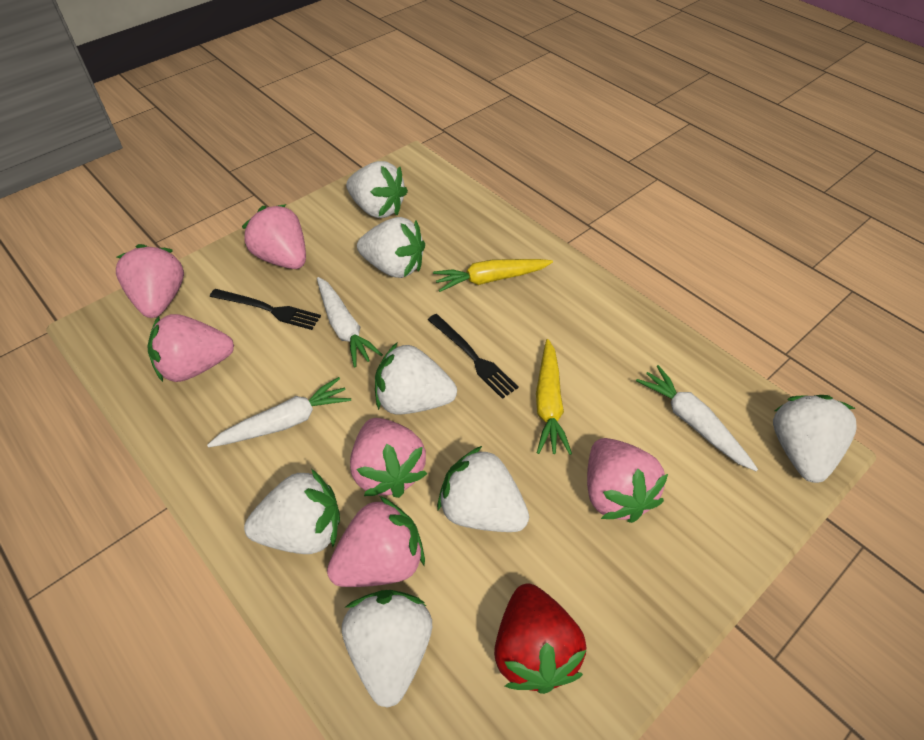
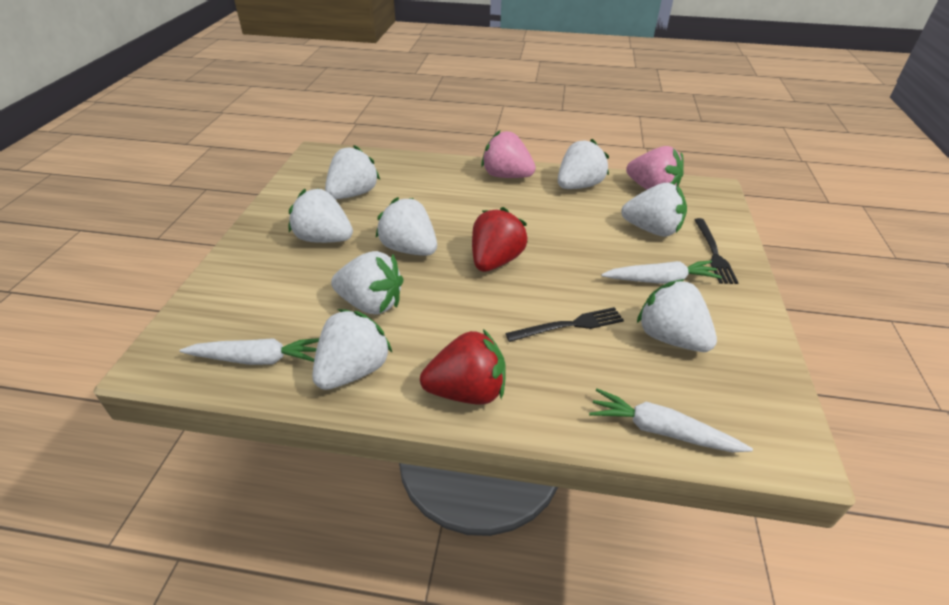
pink strawberry: [116,244,184,318] [147,314,234,382] [242,204,306,269] [327,496,425,587] [350,418,427,498] [587,438,668,523] = 6 -> [481,130,536,178] [626,146,684,190] = 2
red strawberry: [494,584,586,694] = 1 -> [420,329,506,405] [472,207,528,272] = 2
white strawberry: [244,469,340,554] [342,590,432,708] [346,161,408,218] [357,217,425,278] [375,342,457,415] [437,446,529,532] [773,395,857,483] = 7 -> [289,188,353,243] [312,309,393,390] [325,145,380,199] [331,251,404,315] [376,197,437,256] [558,139,609,189] [621,183,687,236] [637,279,717,352] = 8
yellow carrot: [433,259,553,292] [536,339,572,455] = 2 -> none = 0

